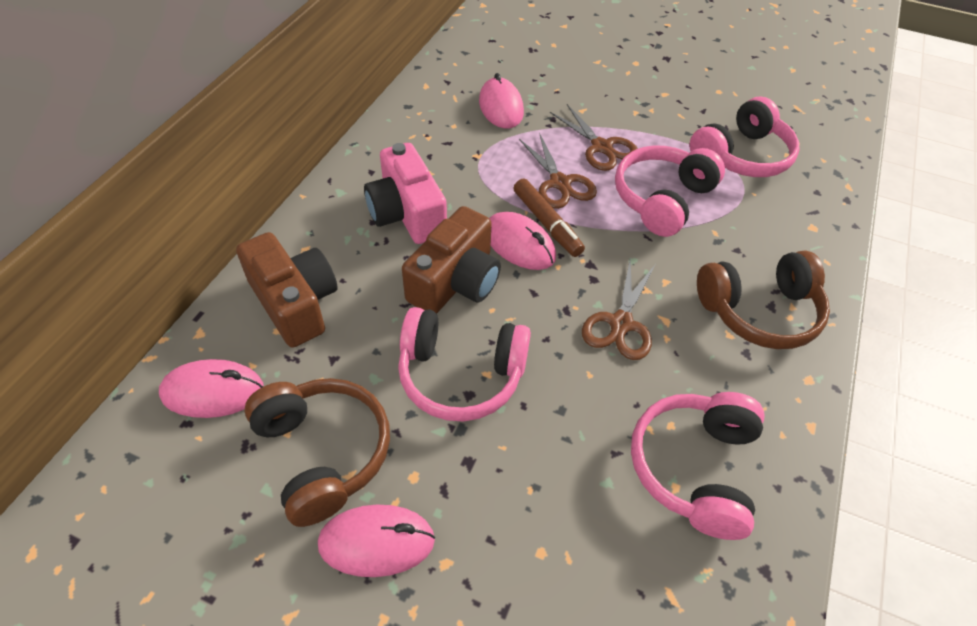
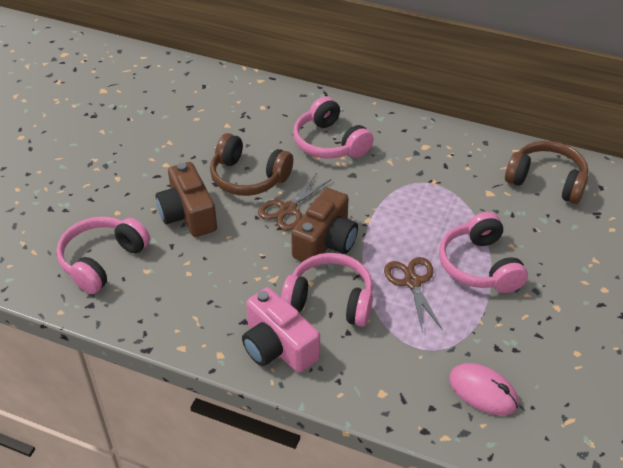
brown marker: [514,178,585,257] = 1 -> none = 0
brown scissors: [519,133,597,209] [550,104,638,171] [582,258,656,360] = 3 -> [258,173,331,231] [384,257,443,333] = 2
pink mouse: [159,359,264,418] [318,505,435,577] [479,73,524,128] [489,212,556,270] = 4 -> [449,363,519,415] = 1

